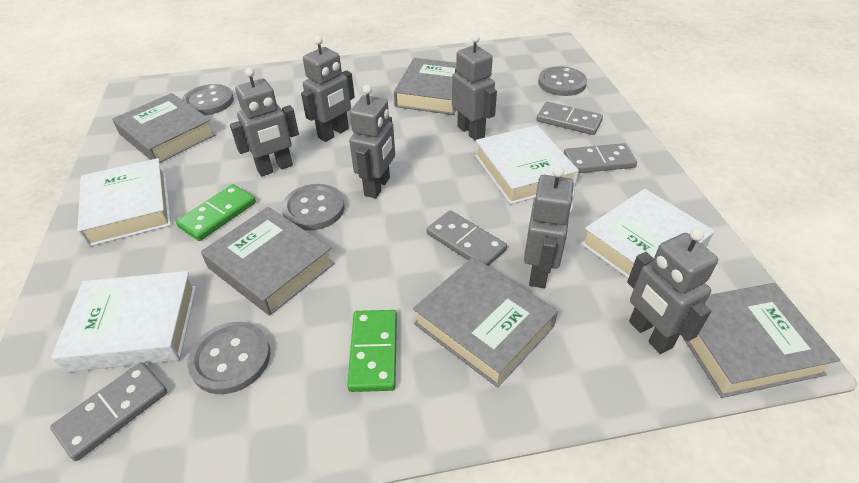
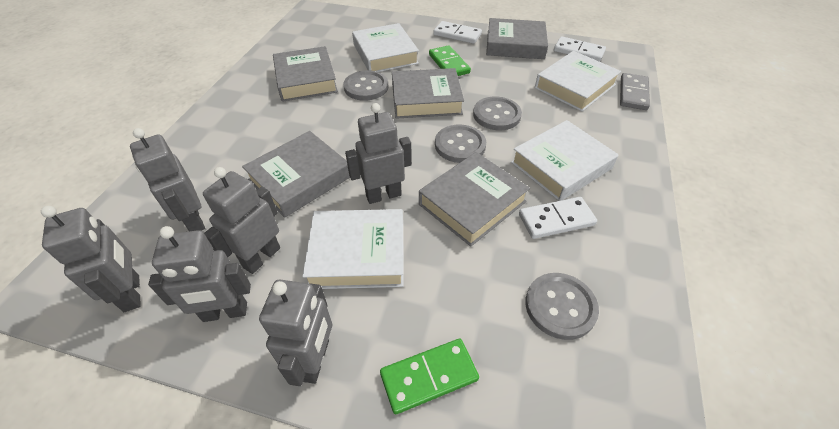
grey domino: [50,362,167,461] [427,210,507,266] [537,102,603,135] [564,143,637,173] = 4 -> [620,73,650,110] = 1
white domino: none = 0 -> [433,21,482,44] [519,197,597,239] [554,36,606,62] = 3

